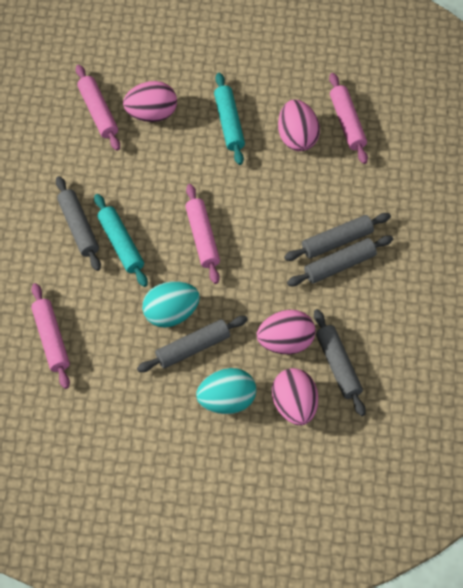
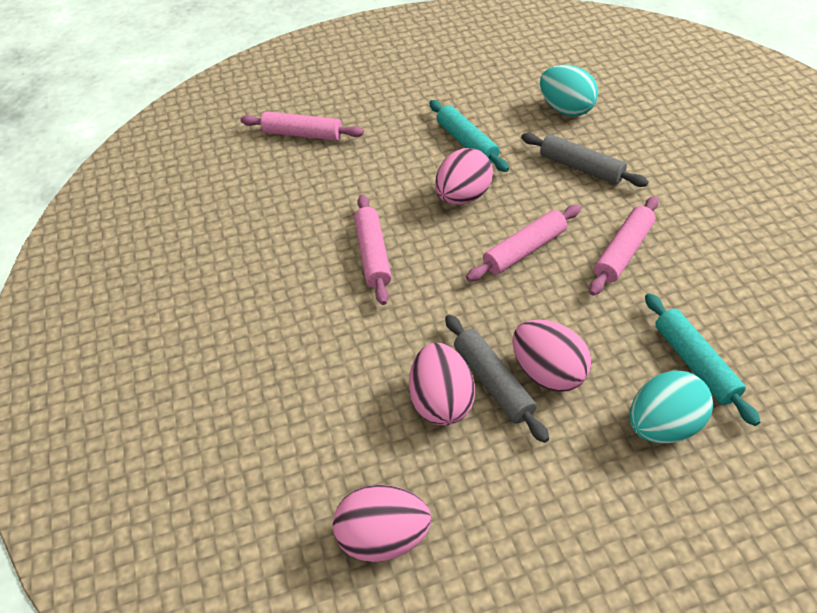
grey rolling pin: [56,176,101,271] [137,316,248,372] [284,213,391,261] [287,235,393,286] [314,309,366,416] = 5 -> [445,315,549,443] [521,133,649,187] = 2

